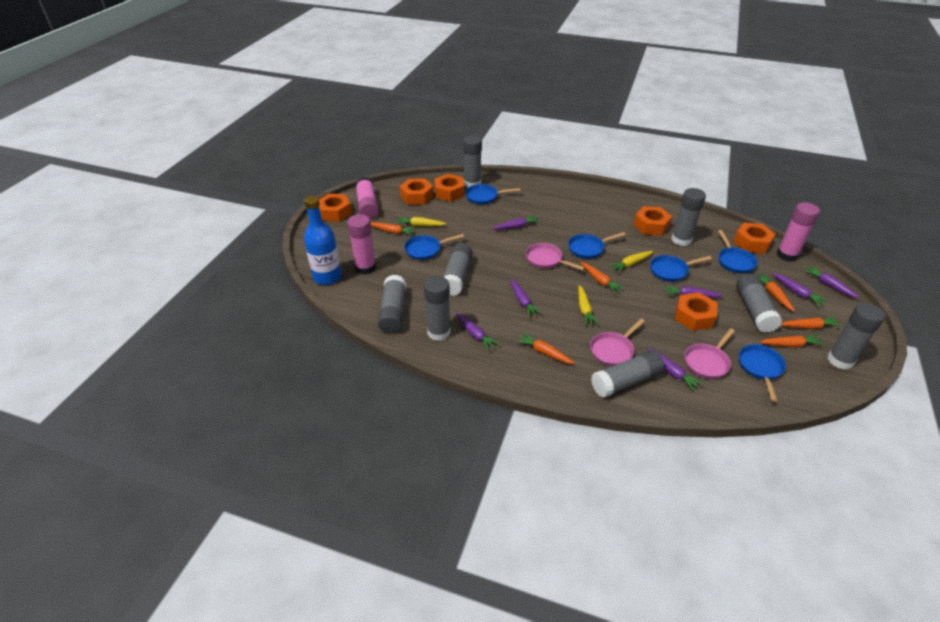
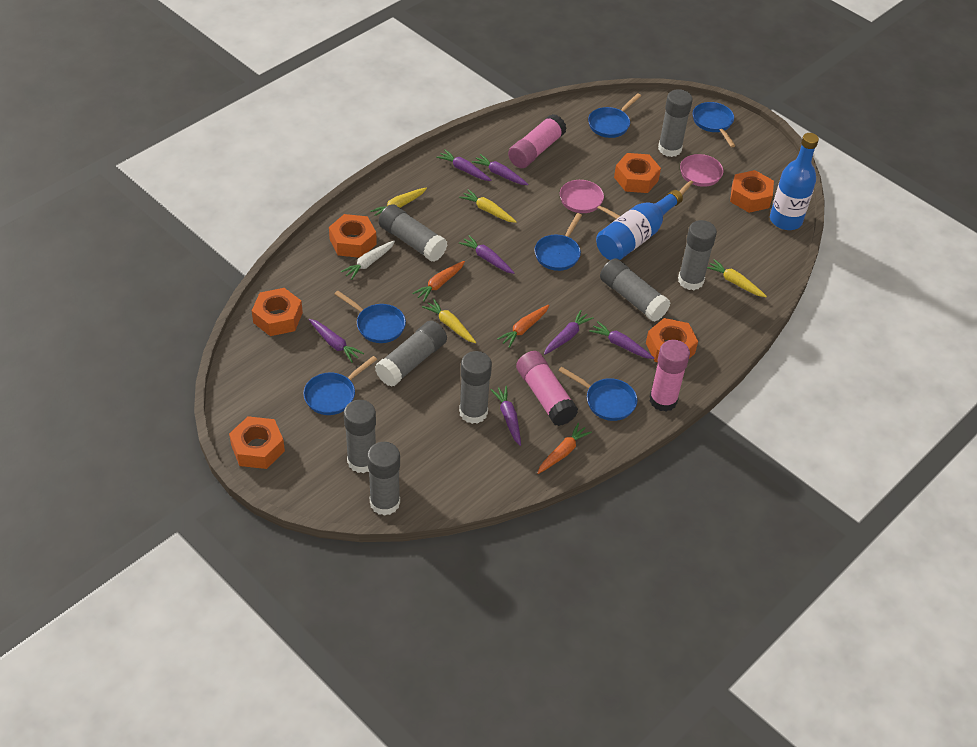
blue bottle: [304,196,342,285] = 1 -> [596,190,683,260] [770,133,819,230] = 2
orange carrot: [371,222,417,236] [516,333,575,364] [580,262,625,294] [759,273,795,312] [760,334,824,347] [781,317,842,329] = 6 -> [412,261,465,302] [497,304,549,348] [537,423,592,474] = 3
pink pan: [526,243,585,270] [590,318,645,366] [685,328,735,379] = 3 -> [560,180,620,219] [679,154,723,195] = 2
white carrot: none = 0 -> [341,240,395,280] = 1
yellow carrot: [396,217,447,226] [578,285,599,326] [609,251,653,273] = 3 -> [370,187,427,216] [422,299,476,343] [459,189,516,223] [707,259,767,297] = 4

